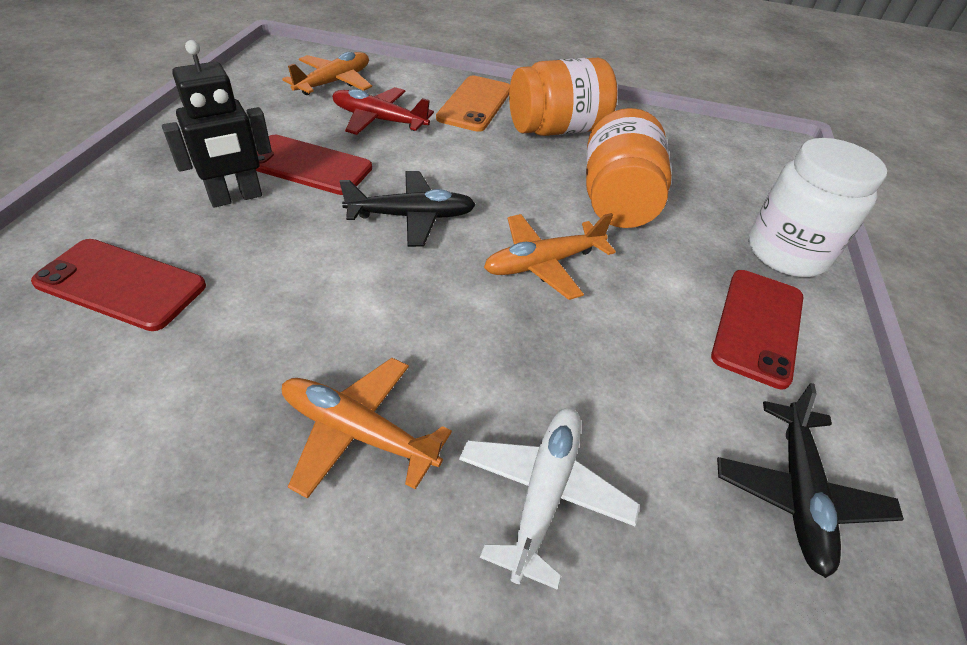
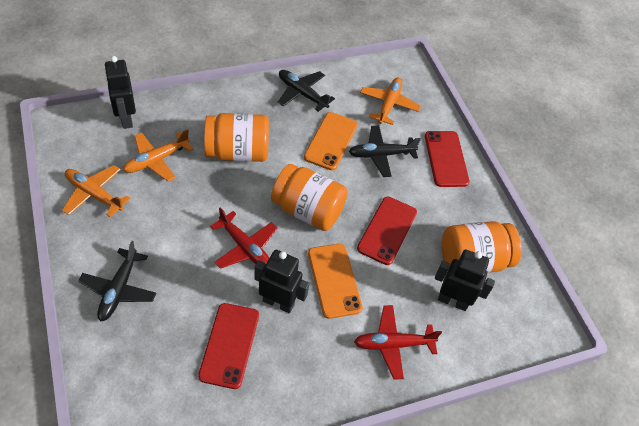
black plane: [340,171,476,247] [717,383,904,578] = 2 -> [78,241,156,322] [278,70,335,112] [349,126,421,177] = 3
black robot: [162,40,272,207] = 1 -> [104,56,136,129] [254,250,309,313] [435,249,495,311] = 3
orange jar: [509,58,617,136] [586,108,672,228] = 2 -> [204,113,269,162] [271,164,348,231] [442,221,522,273] = 3
orange phone: [436,75,510,132] = 1 -> [304,112,358,170] [308,244,363,319] = 2
red plane: [332,87,434,135] = 1 -> [210,207,277,269] [354,305,442,380] = 2
white jar: [748,138,887,277] = 1 -> none = 0
white plane: [459,408,640,590] = 1 -> none = 0

